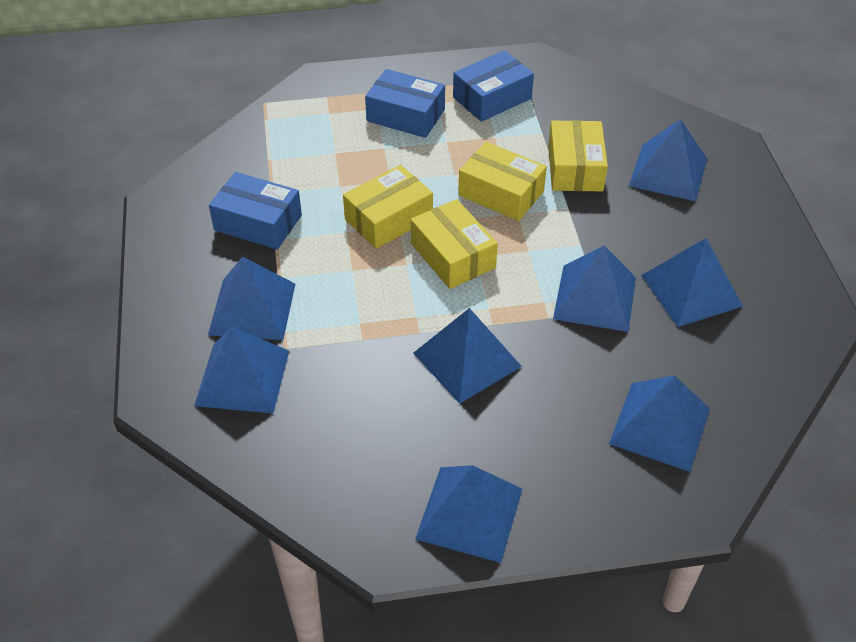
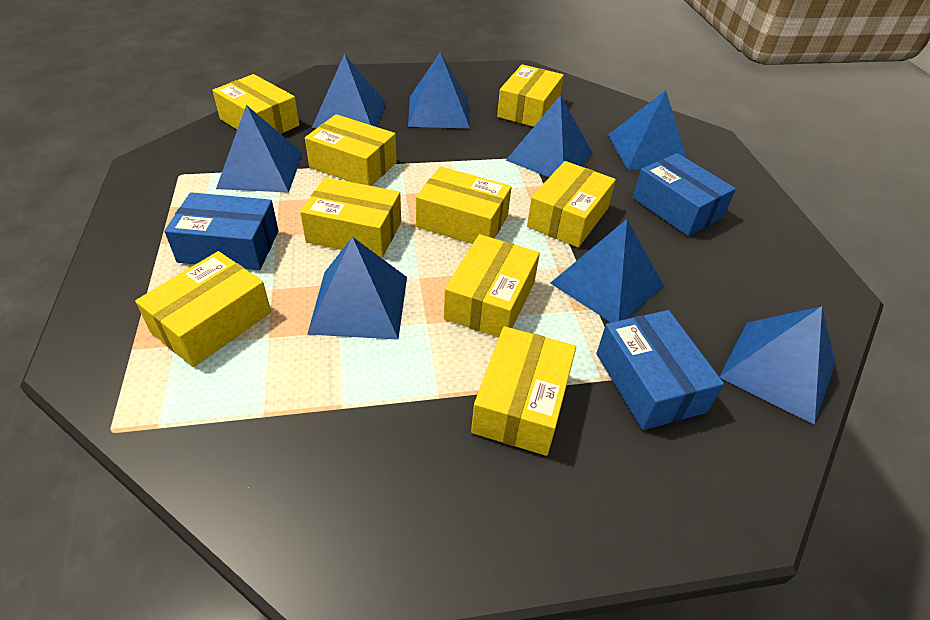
yellow box: [343,165,433,249] [411,199,498,289] [458,142,547,221] [548,120,608,191] = 4 -> [135,251,271,367] [212,74,299,134] [300,177,401,258] [305,114,397,186] [416,166,511,244] [444,234,540,338] [471,326,576,456] [497,64,564,127] [527,161,616,248] = 9

